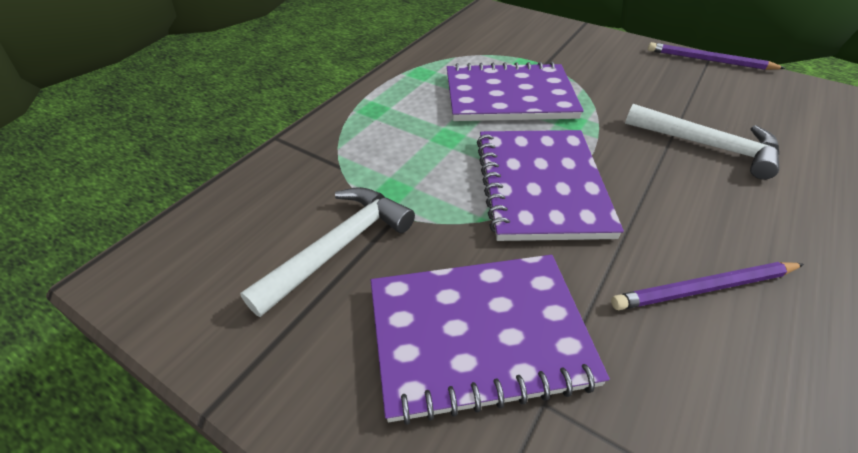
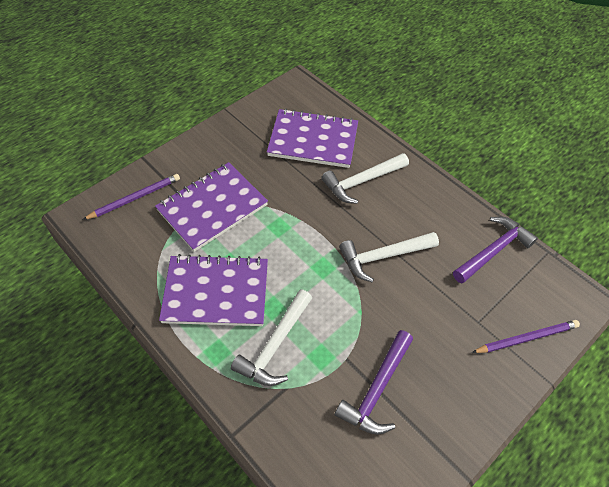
purple hammer: none = 0 -> [335,330,413,435] [453,217,538,283] = 2
white hammer: [240,187,415,317] [625,104,779,179] = 2 -> [231,289,312,386] [321,153,409,204] [339,232,439,283] = 3

